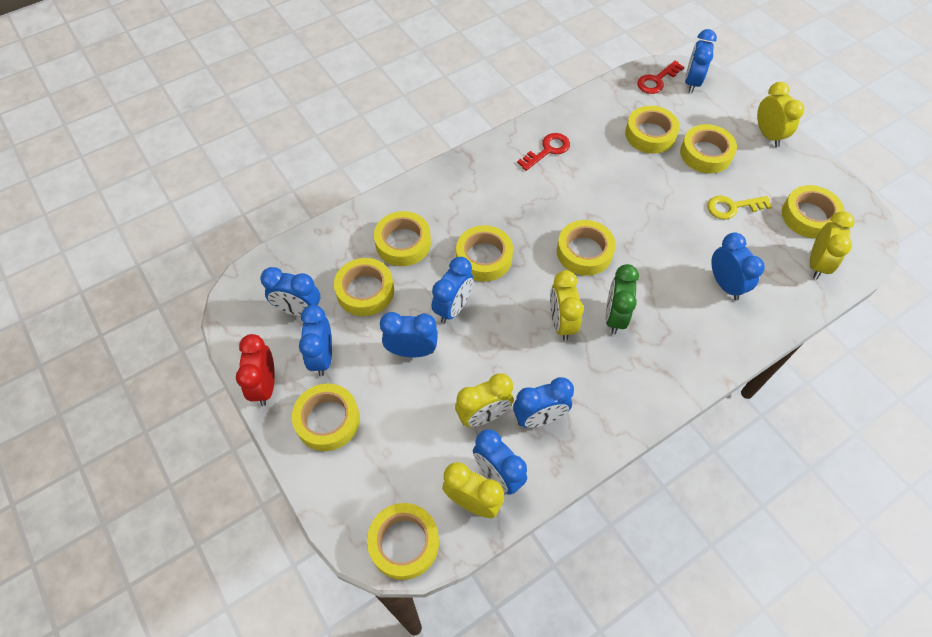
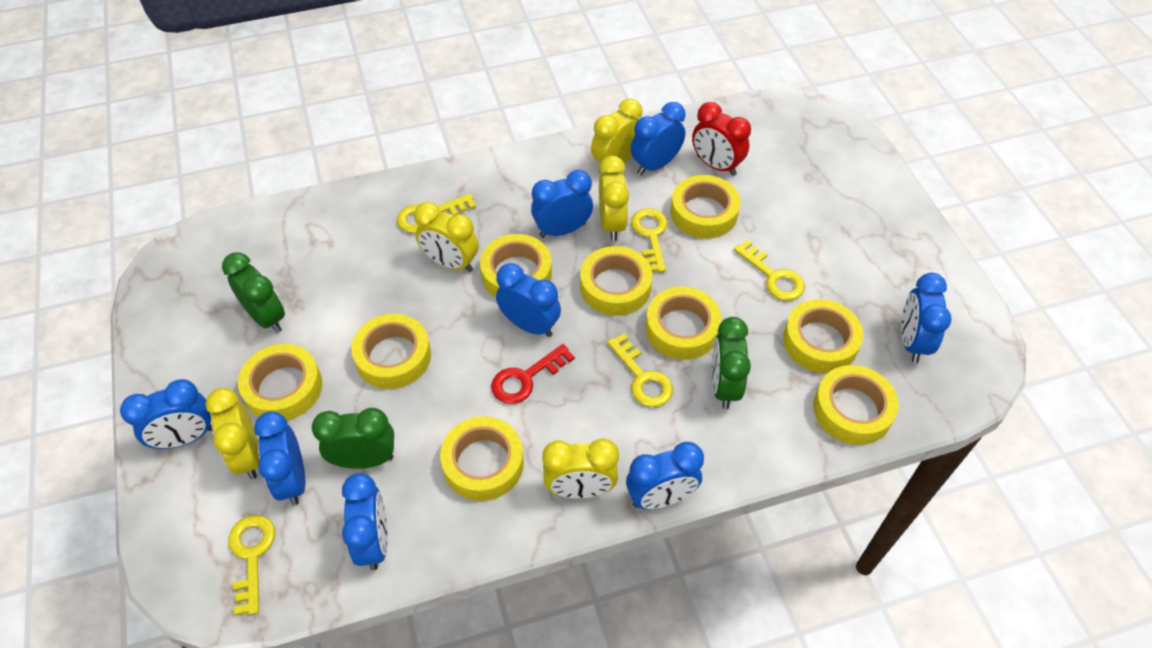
green clock: [605,264,639,334] = 1 -> [222,252,285,333] [312,408,394,469] [712,317,751,409] = 3
red key: [517,133,570,171] [637,61,684,94] = 2 -> [491,344,575,404] = 1
yellow key: [707,196,772,220] = 1 -> [228,515,275,616] [397,194,476,233] [607,334,673,407] [631,208,668,273] [734,240,805,301] = 5

